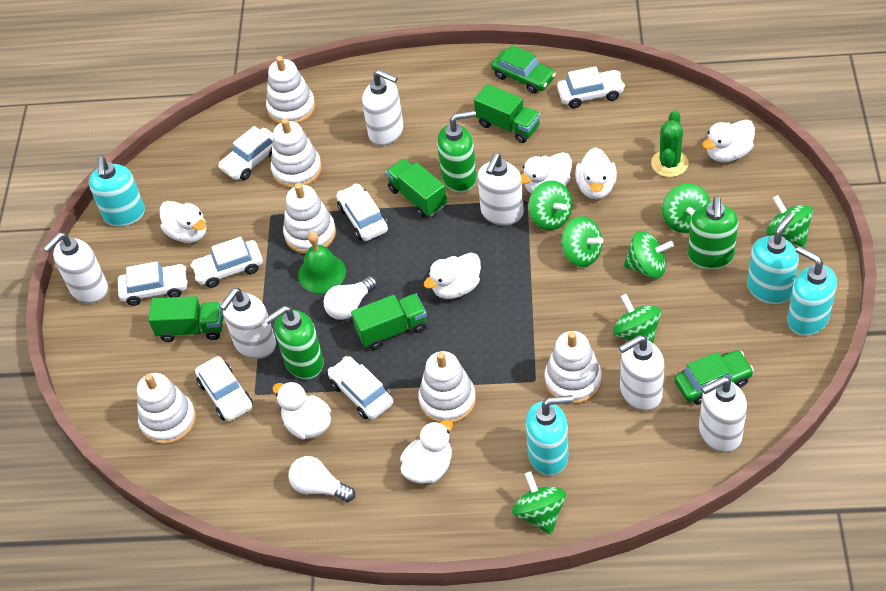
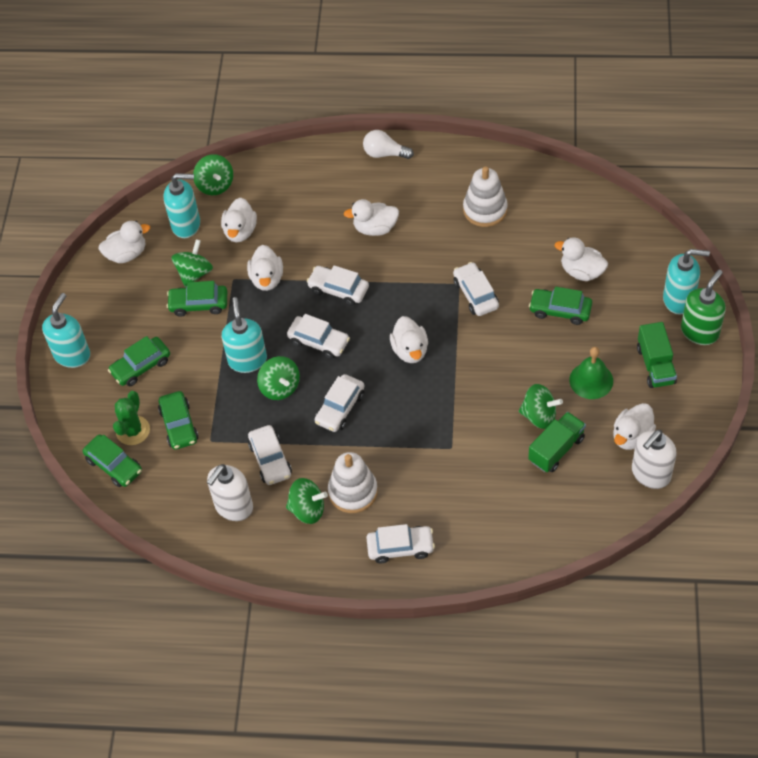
green car: [491,45,556,94] [674,350,754,404] = 2 -> [83,435,142,487] [108,336,170,386] [158,391,199,450] [167,281,227,317] [529,287,592,325] = 5
green soap dispenser: [265,306,324,379] [437,110,477,193] [688,196,738,269] = 3 -> [681,270,726,345] = 1
green spinning top: [512,471,566,535] [528,181,573,230] [562,216,603,267] [613,294,661,343] [624,231,674,279] [662,183,711,233] [766,195,813,247] = 7 -> [171,239,213,287] [193,154,233,195] [257,356,300,400] [286,478,328,524] [519,384,563,429] = 5
green truck: [148,296,223,342] [351,294,427,350] [386,159,447,218] [474,84,541,143] = 4 -> [528,412,586,472] [637,322,677,388] = 2
white car: [118,261,188,306] [190,237,263,288] [195,356,253,421] [218,126,273,180] [328,356,393,419] [336,184,388,241] [557,66,625,109] = 7 -> [248,425,292,485] [287,314,350,359] [306,265,369,306] [314,374,365,432] [366,524,435,563] [453,262,499,316] = 6
white light bulb: [288,456,355,502] [323,276,377,320] = 2 -> [363,130,414,159] = 1
white soap dispenser: [43,232,108,303] [220,288,276,359] [362,70,404,146] [477,153,524,225] [619,335,665,411] [699,376,747,452] = 6 -> [207,464,253,521] [632,430,677,489] = 2
white stacking toy: [137,373,196,445] [266,56,315,124] [271,118,322,189] [283,183,336,254] [418,351,476,423] [544,331,602,404] = 6 -> [328,452,378,513] [463,166,508,227] = 2

